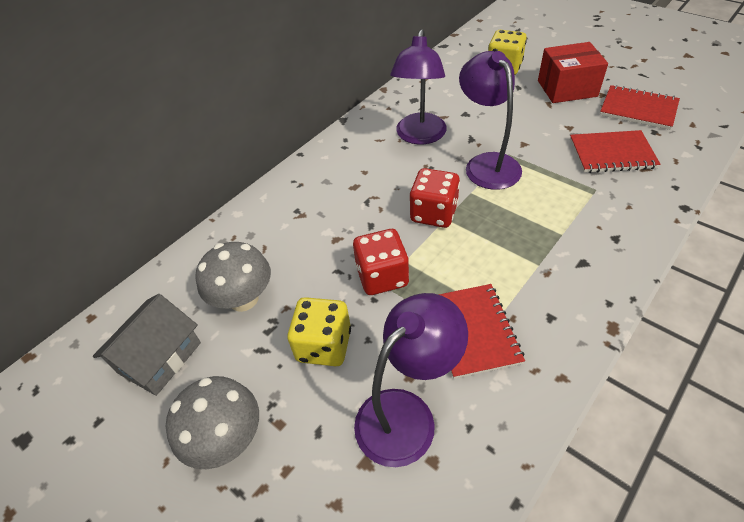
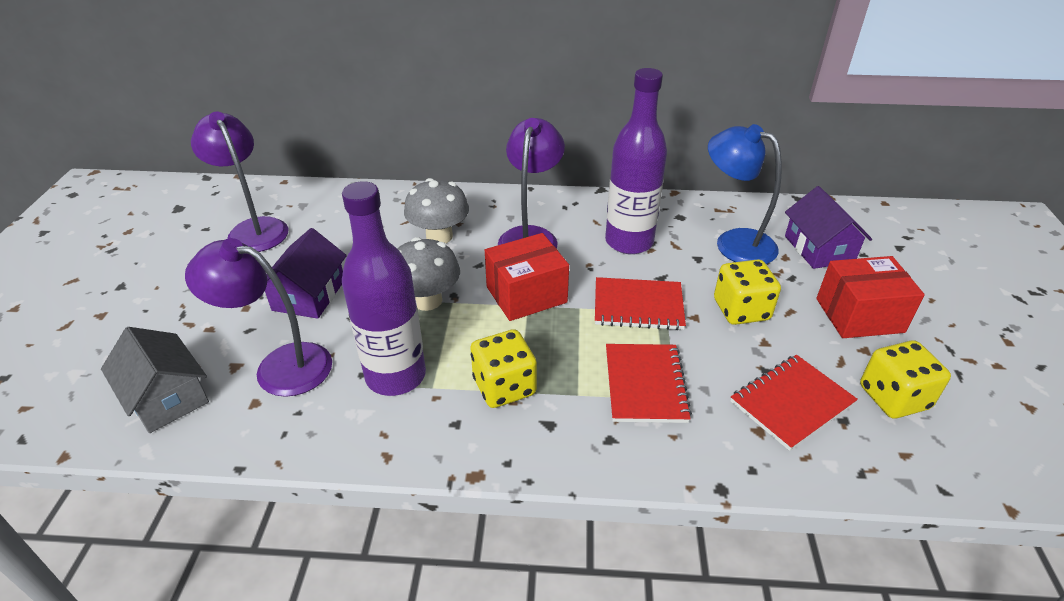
blue lamp: none = 0 -> [708,124,782,264] = 1
purple bottle: none = 0 -> [342,181,426,396] [605,68,667,254] = 2
purple house: none = 0 -> [265,228,347,319] [785,186,872,269] = 2
red box: [538,42,608,103] = 1 -> [485,233,569,321] [816,256,925,338] = 2
red dice: [353,229,409,295] [410,168,460,228] = 2 -> none = 0
yellow dice: [288,297,351,366] [488,30,527,75] = 2 -> [470,329,537,408] [714,259,781,325] [860,340,951,418] = 3

